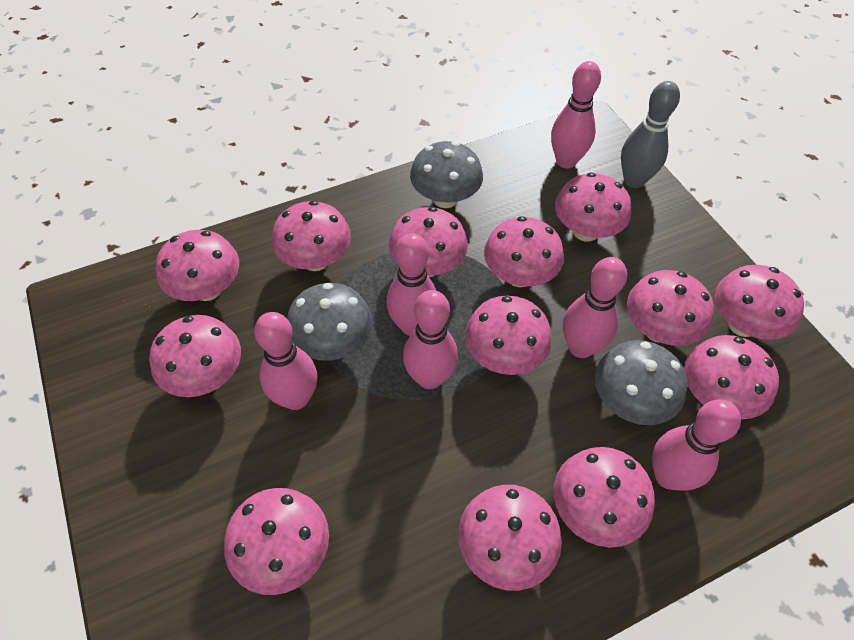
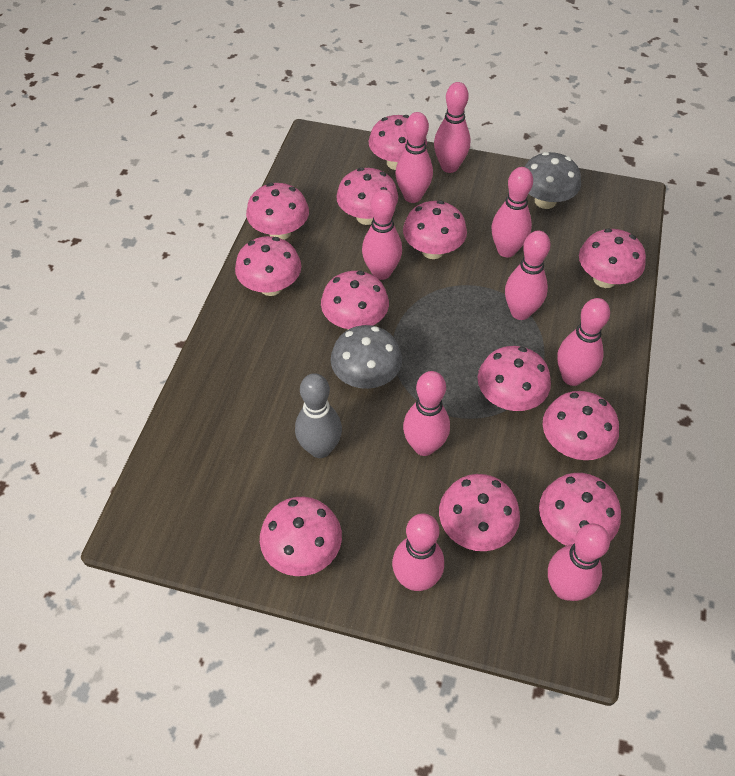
grey mushroom: [287,283,372,361] [410,141,483,208] [595,340,687,425] = 3 -> [331,325,402,389] [524,152,581,209] = 2
pink bowling pin: [254,312,317,410] [386,233,436,336] [403,290,458,389] [551,61,601,169] [563,257,627,358] [652,400,741,491] = 6 -> [362,189,402,280] [392,513,444,591] [395,112,433,203] [403,371,450,456] [434,82,470,173] [491,167,533,257] [505,230,550,320] [548,523,610,601] [557,298,610,386] = 9
pink mushroom: [149,315,241,397] [155,230,239,301] [224,488,329,595] [272,201,351,271] [389,207,468,277] [458,485,562,591] [465,296,552,375] [484,216,564,287] [554,447,655,547] [555,172,631,242] [627,270,714,346] [684,335,779,419] [715,265,804,340] = 13 -> [235,236,301,296] [246,183,309,240] [260,497,342,576] [321,271,389,330] [336,168,398,225] [369,115,427,170] [403,200,467,259] [439,474,520,551] [478,346,551,411] [539,473,621,546] [543,391,619,460] [579,229,646,288] = 12

